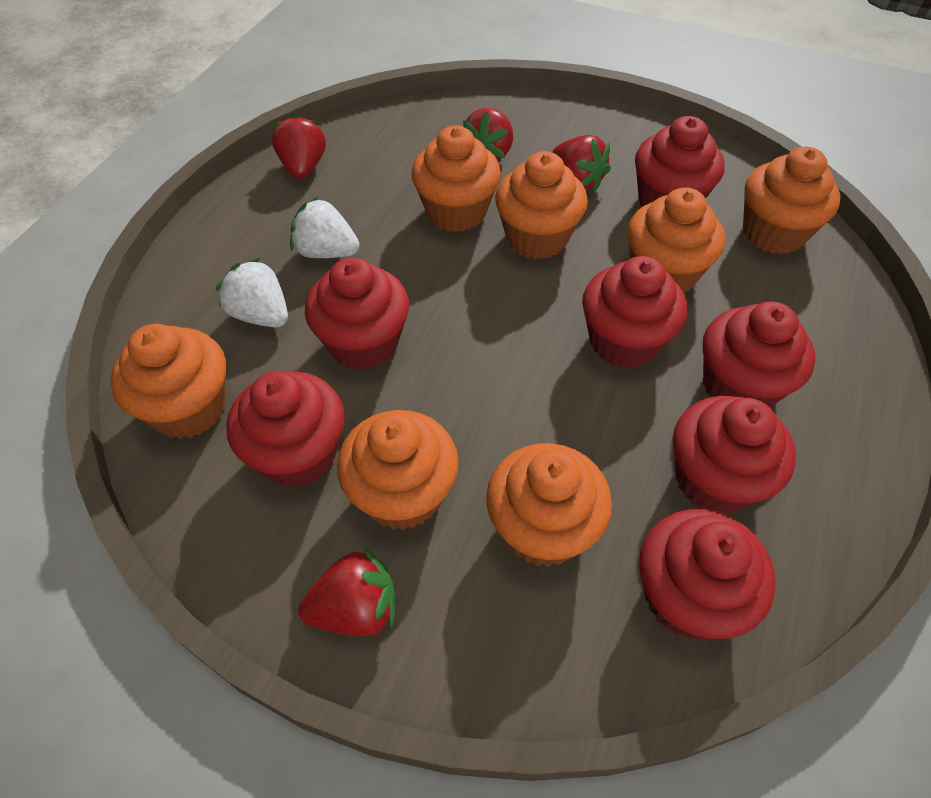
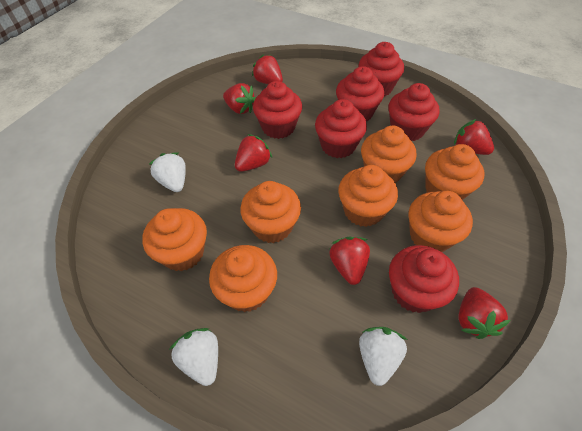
red cupcake: [226,371,345,488] [305,257,409,370] [582,256,687,369] [635,116,725,207] [639,509,776,640] [673,396,796,514] [703,302,816,407] = 7 -> [253,81,302,139] [315,99,367,158] [336,66,384,121] [359,42,404,96] [388,83,440,141] [389,245,459,313] = 6
red strawberry: [272,113,326,179] [298,547,395,637] [463,108,513,161] [552,135,611,192] = 4 -> [223,83,256,114] [235,134,272,172] [252,54,283,84] [329,237,370,285] [454,119,494,155] [458,287,511,339] = 6
white strawberry: [215,257,288,327] [290,197,359,258] = 2 -> [149,152,186,192] [169,328,218,386] [359,327,407,386] = 3

